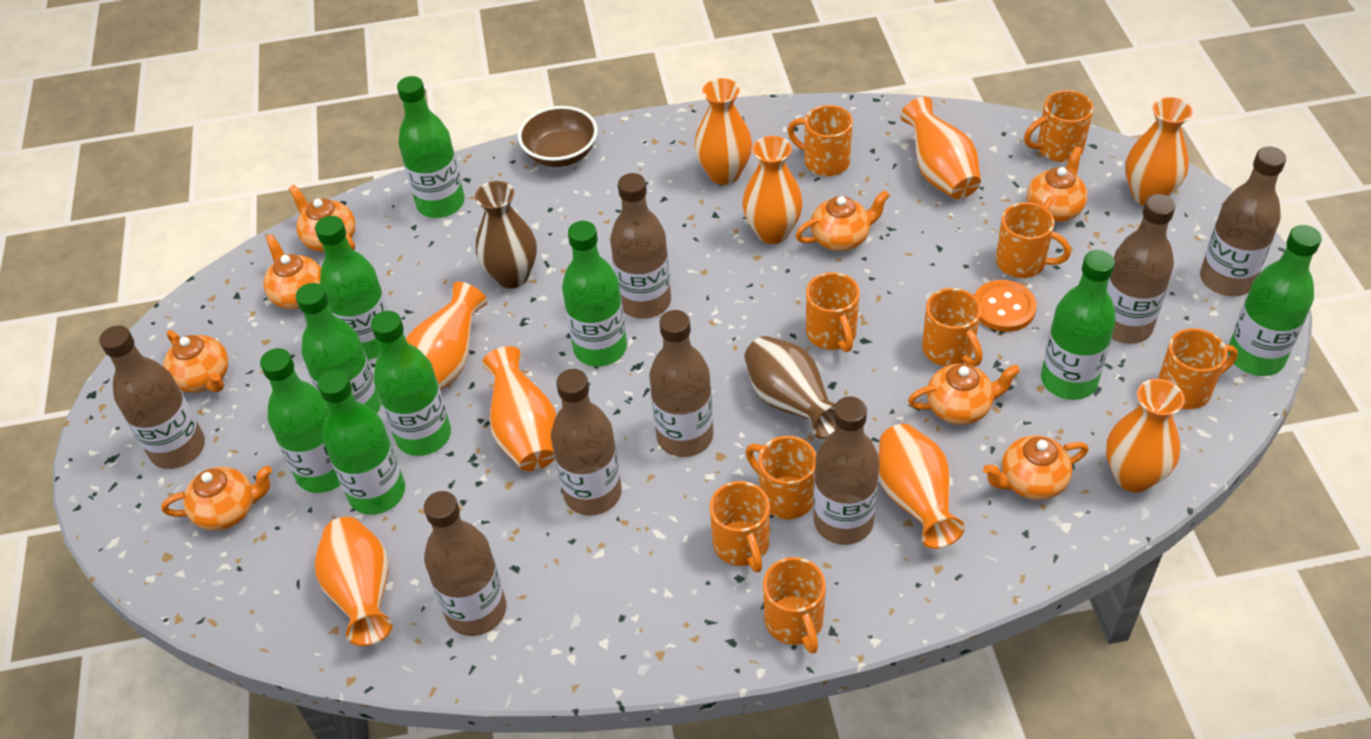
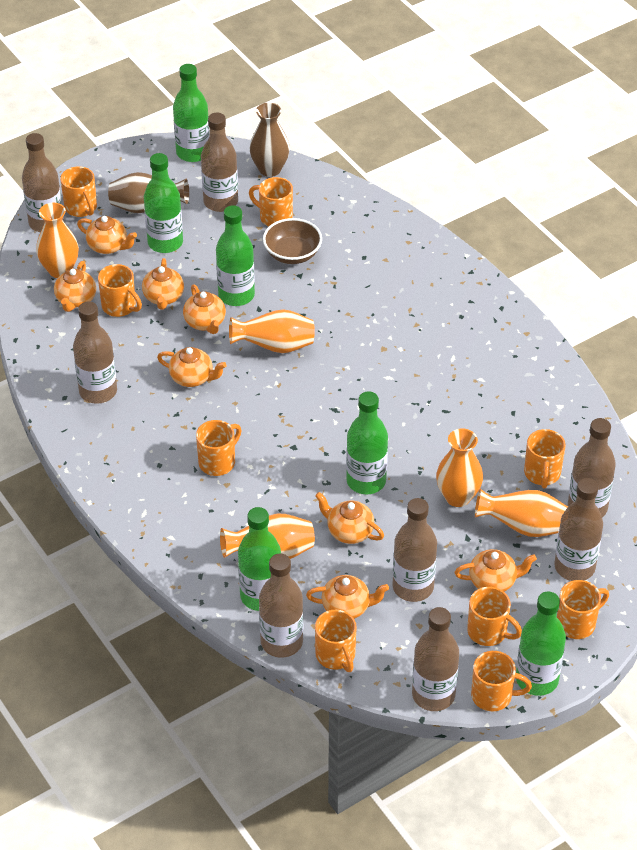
green bottle: [260,348,341,493] [296,283,381,414] [315,216,389,359] [318,370,405,515] [371,311,451,456] [397,76,465,218] [562,221,627,367] [1041,250,1116,400] [1228,225,1322,376] = 9 -> [144,153,183,253] [173,64,210,162] [216,205,255,306] [238,507,281,611] [346,391,388,494] [516,591,566,696] = 6
orange button: [974,280,1037,332] = 1 -> none = 0
orange vase: [315,517,392,646] [406,282,488,390] [482,346,556,471] [694,78,752,185] [742,136,803,244] [878,424,965,549] [900,97,981,199] [1106,379,1185,492] [1126,97,1193,206] = 9 -> [36,203,79,278] [220,513,315,559] [229,309,315,353] [436,428,483,507] [475,489,568,537] = 5

